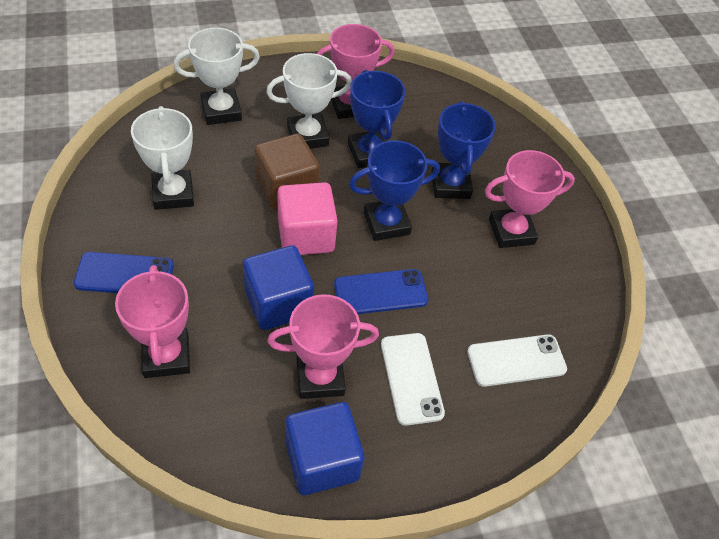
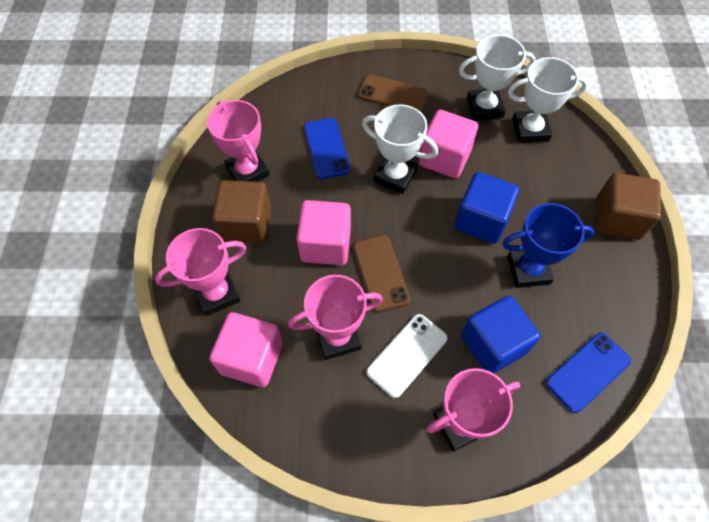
blue trophy: [348,70,405,168] [349,140,440,241] [431,101,496,199] = 3 -> [503,203,595,288] = 1
brown cube: [255,134,320,210] = 1 -> [212,180,271,244] [595,173,661,240] = 2
brown phone: none = 0 -> [353,235,410,312] [358,74,429,113] = 2
pink cube: [278,182,338,255] = 1 -> [209,312,283,387] [296,200,351,265] [419,110,478,178] = 3
white phone: [381,333,445,426] [467,334,567,387] = 2 -> [366,314,448,398] = 1

